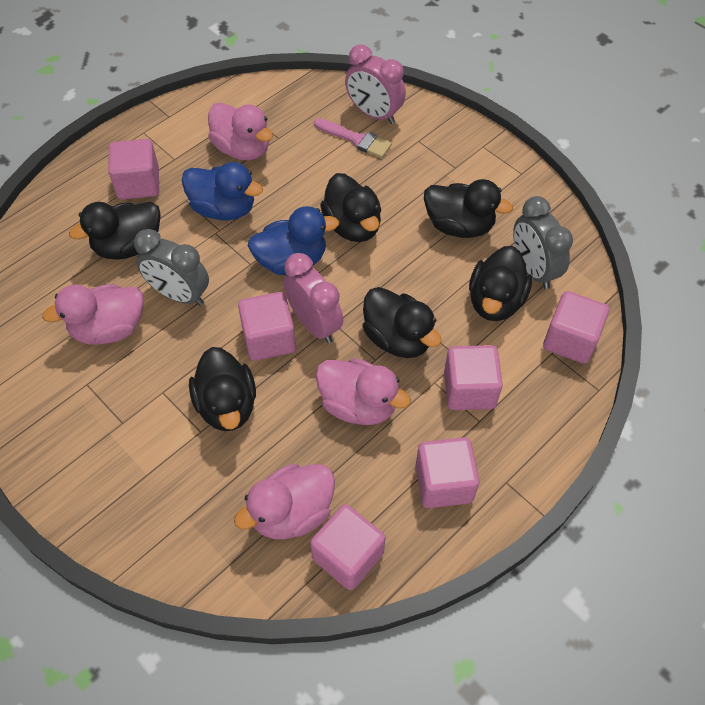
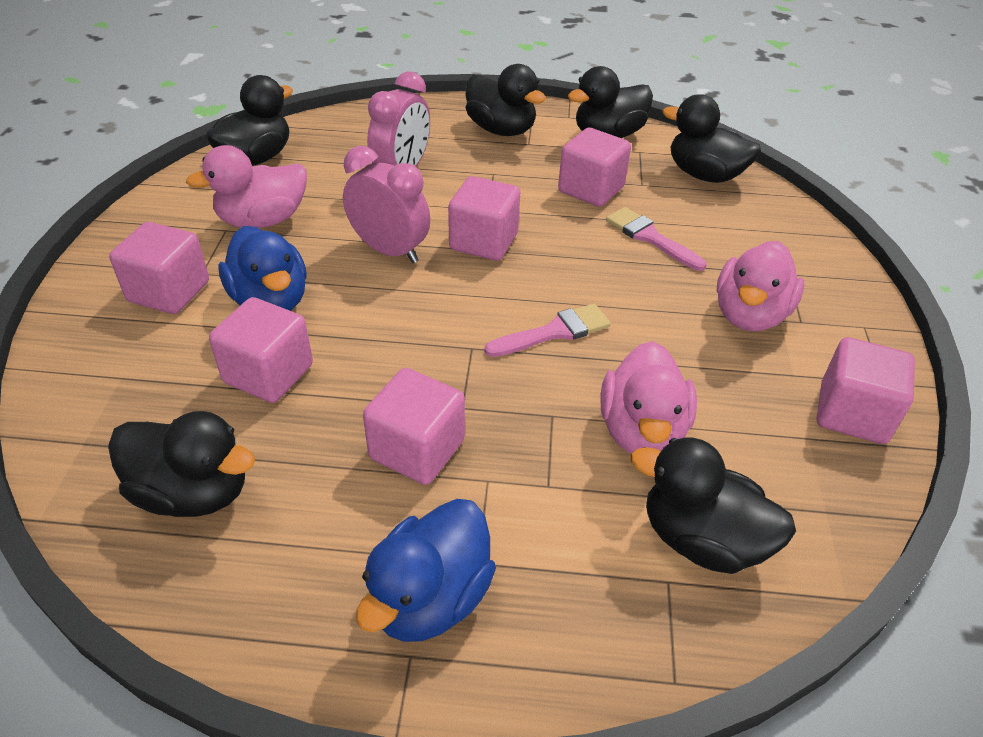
grey clock: [134,229,209,306] [513,196,573,289] = 2 -> none = 0
pink brush: [314,118,392,158] = 1 -> [484,304,611,357] [606,207,707,271] = 2
pink duck: [42,284,144,345] [208,102,273,160] [234,464,335,539] [316,358,411,425] = 4 -> [186,145,307,228] [601,341,697,454] [717,241,805,331] = 3

